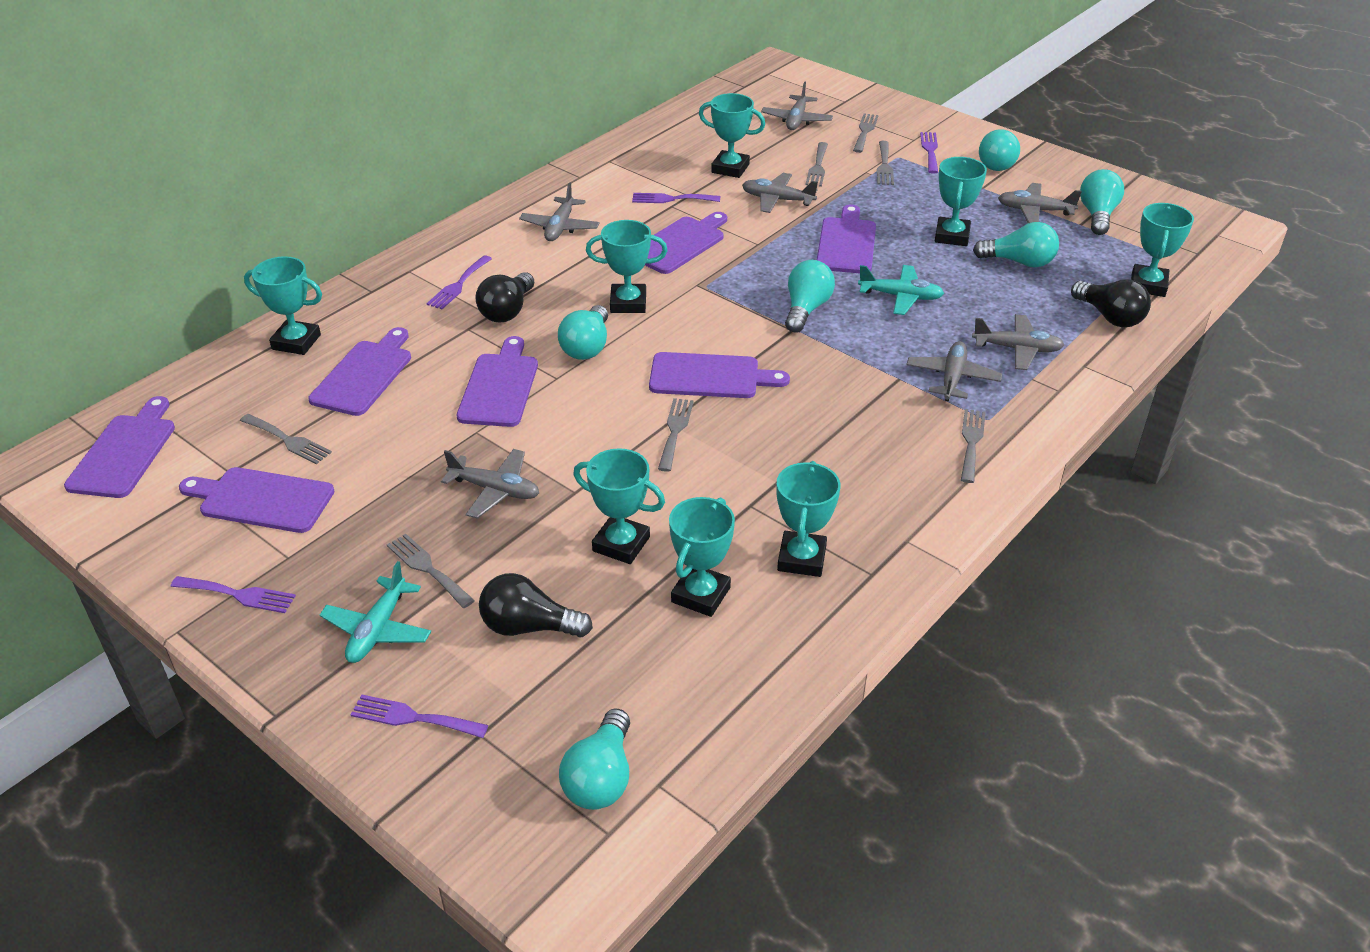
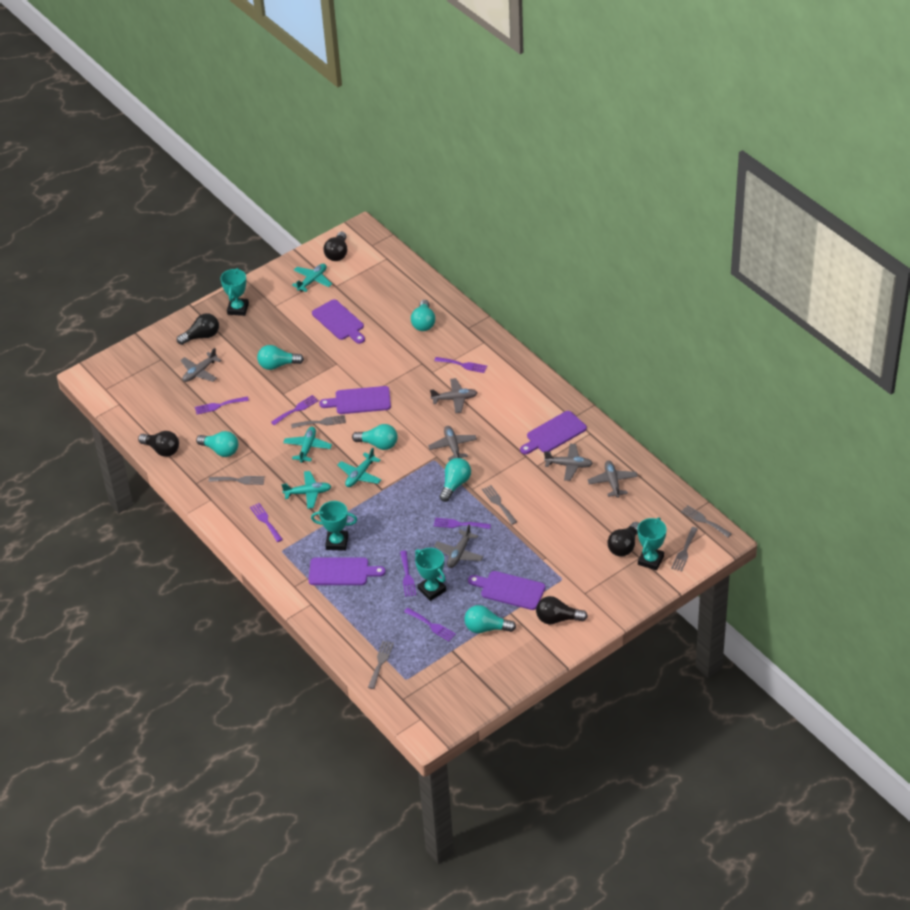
black light bulb: [475,272,534,322] [479,573,593,637] [1071,279,1151,327] = 3 -> [138,431,179,457] [177,313,219,345] [323,232,347,261] [536,596,588,624] [607,522,639,557] = 5
grey fork: [240,414,332,464] [387,534,475,608] [658,398,694,472] [805,142,828,187] [853,114,878,153] [877,141,894,185] [961,409,986,483] = 7 -> [209,476,265,485] [291,415,346,428] [368,641,394,689] [482,485,517,525] [671,527,698,571] [681,505,732,538] = 6
grey plane: [441,449,539,519] [519,182,600,241] [742,173,818,213] [761,81,833,130] [906,341,1002,401] [972,314,1064,370] [998,183,1082,223] = 7 -> [180,348,222,382] [428,426,477,461] [430,378,478,413] [434,524,484,568] [544,444,593,481] [587,461,638,498] = 6
purple cutting board: [64,396,175,498] [179,467,335,533] [308,327,411,416] [457,336,538,427] [645,212,727,274] [649,352,790,398] [817,204,876,273] = 7 -> [309,557,386,585] [312,299,365,344] [319,386,391,414] [468,571,545,610] [520,411,587,454] = 5
purple fork: [170,576,296,613] [351,694,488,738] [426,255,492,309] [632,193,720,203] [920,132,938,174] = 5 -> [195,397,249,414] [250,503,283,542] [271,395,319,425] [400,551,416,597] [404,608,456,641] [433,518,491,529] [434,357,487,373] = 7
turquoise plane: [320,561,431,663] [858,265,944,315] = 2 -> [281,471,332,509] [283,427,332,463] [292,263,332,292] [338,448,382,487] = 4
turquoise trophy: [244,256,322,355] [573,448,665,564] [586,220,667,313] [669,497,735,617] [699,93,765,178] [777,461,840,577] [935,157,987,246] [1131,203,1194,297] = 8 -> [220,268,249,316] [311,501,357,551] [415,548,446,601] [638,517,667,570] = 4

